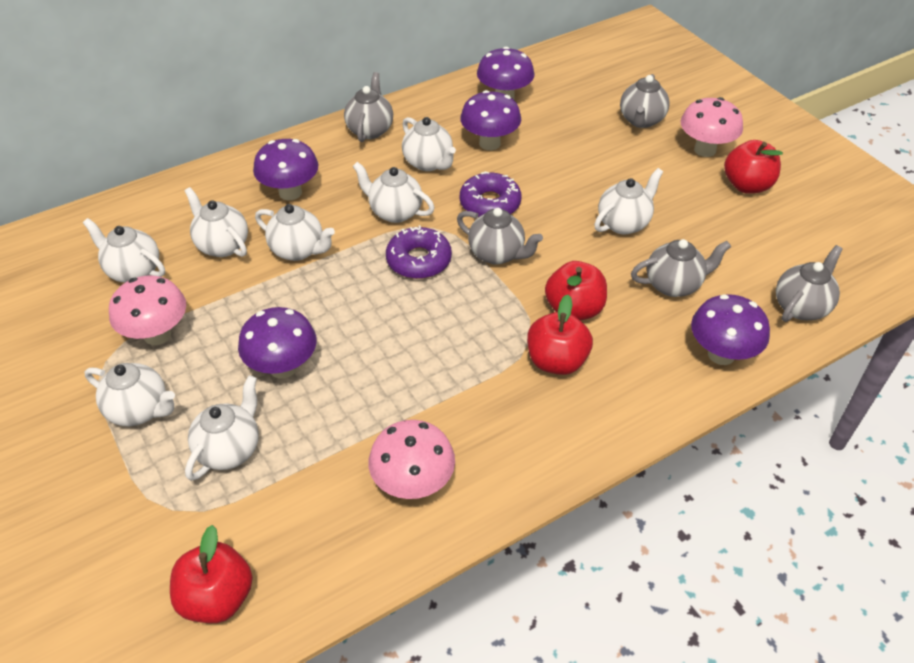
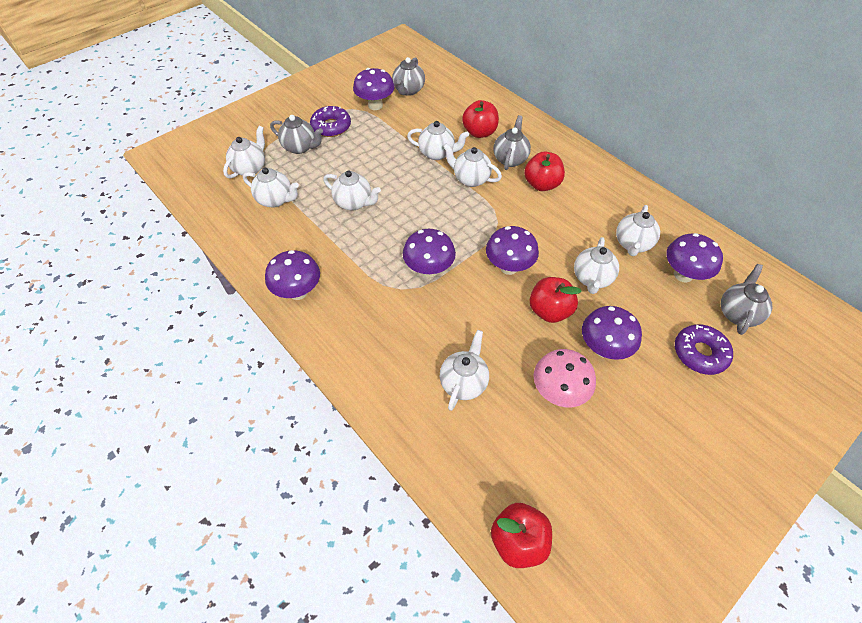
grey teapot: [344,72,393,142] [457,208,543,265] [620,74,670,128] [631,239,731,297] [776,245,843,322] = 5 -> [270,115,323,154] [392,57,425,96] [493,115,531,170] [721,264,772,335] = 4
pink mushroom: [109,276,186,345] [369,420,455,499] [681,97,743,157] = 3 -> [534,349,596,407] = 1
purple mushroom: [238,307,317,379] [253,139,318,200] [460,90,521,150] [477,47,534,100] [691,294,770,365] = 5 -> [265,250,320,300] [353,68,395,110] [403,229,456,277] [486,226,539,275] [582,306,642,360] [666,233,723,283] = 6

